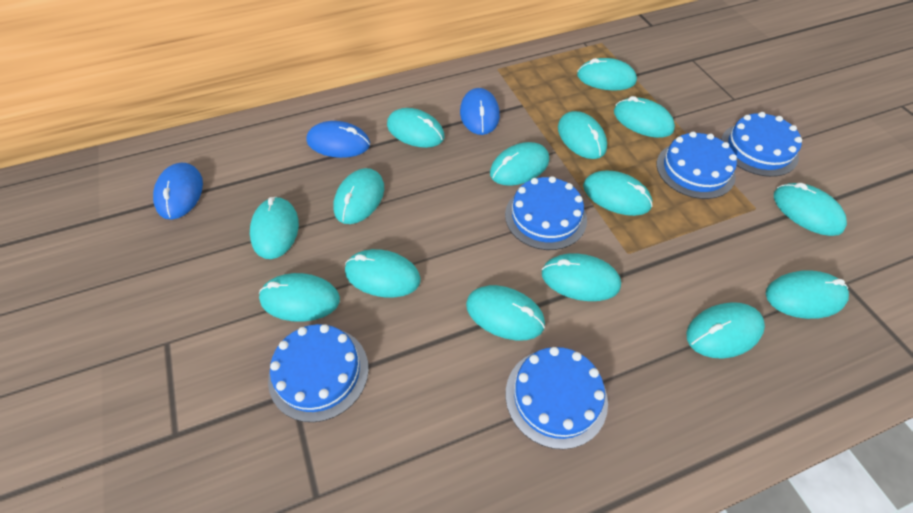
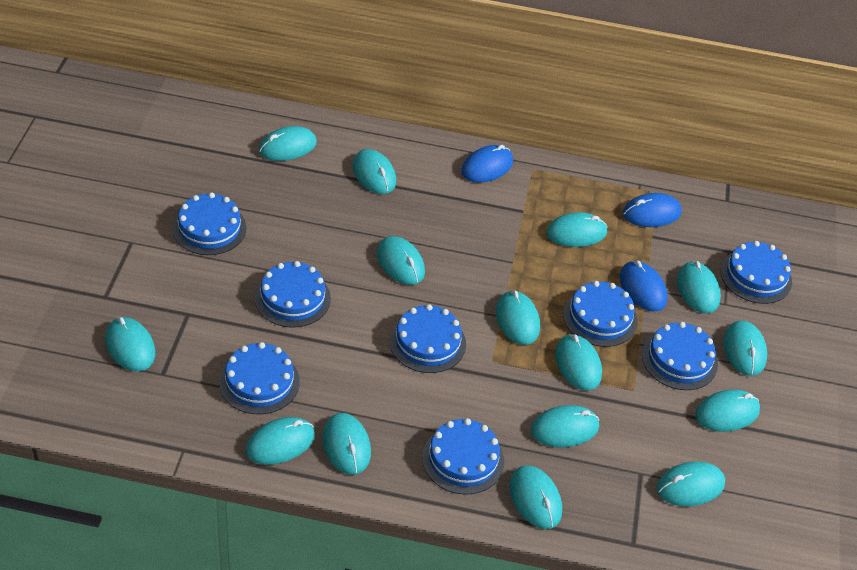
blue cake: [268,324,369,422] [505,176,587,250] [506,347,608,449] [656,132,737,199] [721,112,802,177] = 5 -> [173,192,246,255] [219,342,300,414] [255,261,331,328] [390,304,466,373] [422,418,504,495] [563,281,637,347] [642,322,718,390] [721,241,792,304] = 8

